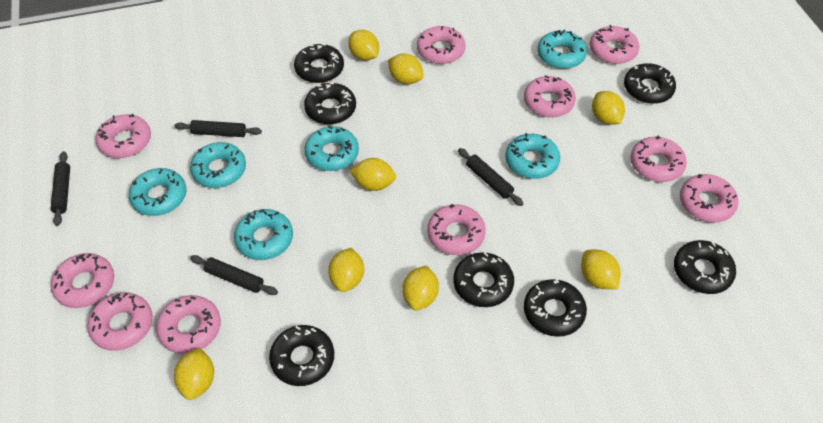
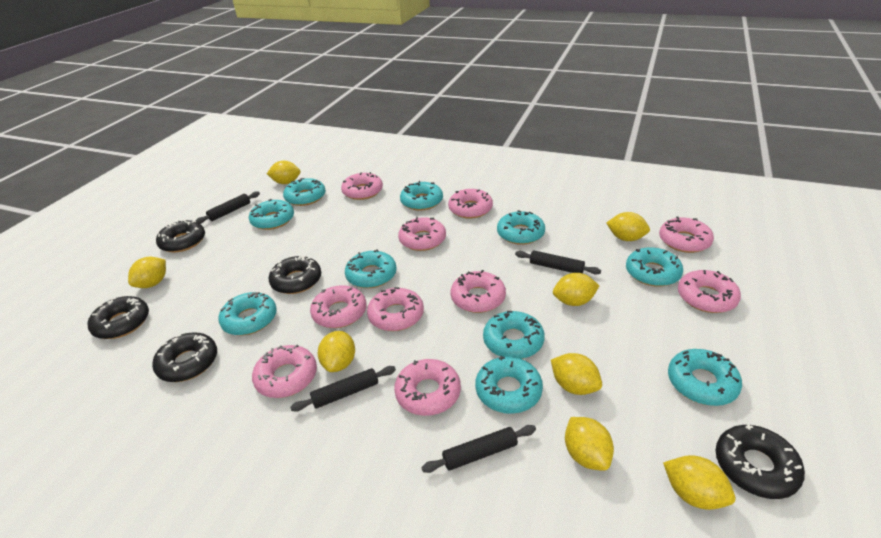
black donut: [269,325,334,386] [294,44,344,83] [304,82,356,124] [453,252,514,307] [524,279,587,337] [624,63,676,104] [674,240,736,294] = 7 -> [88,296,149,339] [152,332,217,382] [156,219,205,252] [268,256,321,294] [716,424,805,499] = 5
turquoise donut: [129,168,186,216] [190,142,246,188] [234,209,293,260] [304,126,359,171] [505,133,560,179] [537,30,587,69] = 6 -> [218,292,277,335] [249,199,294,230] [283,178,326,206] [345,249,397,288] [400,181,443,210] [475,356,543,414] [483,311,545,359] [497,210,545,245] [626,247,683,287] [668,349,742,406] = 10

